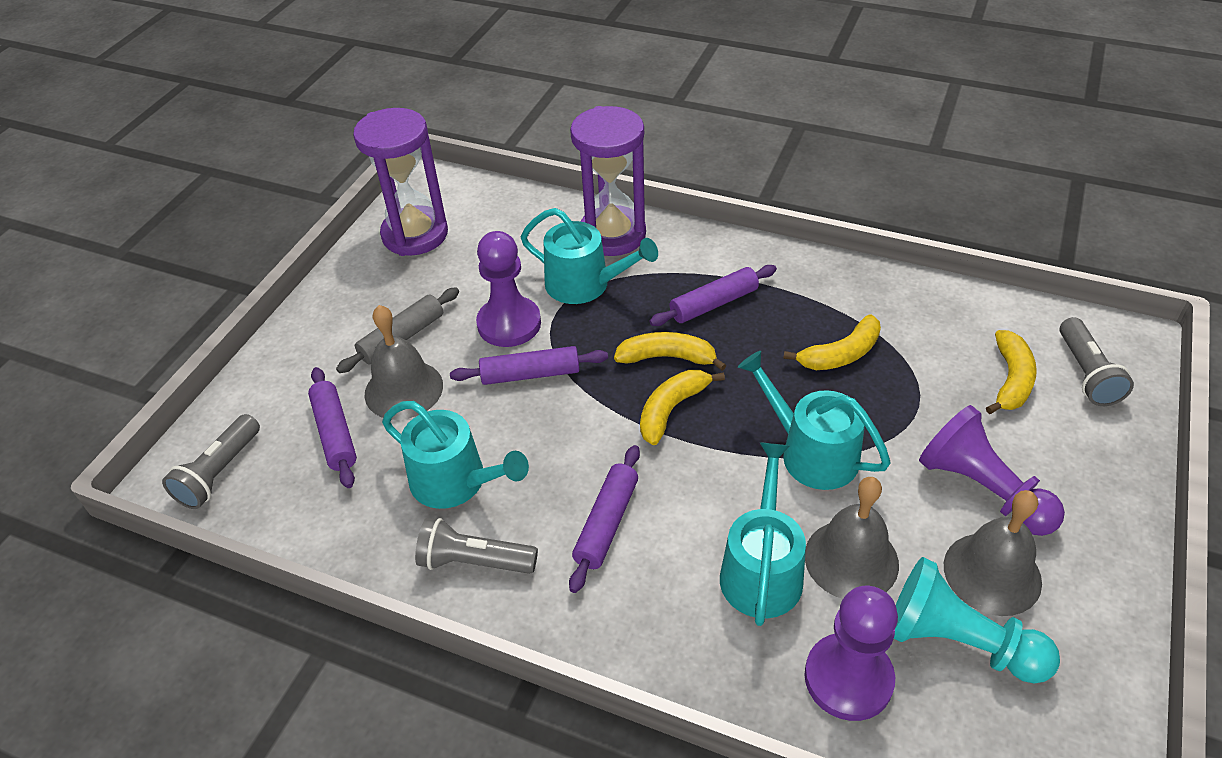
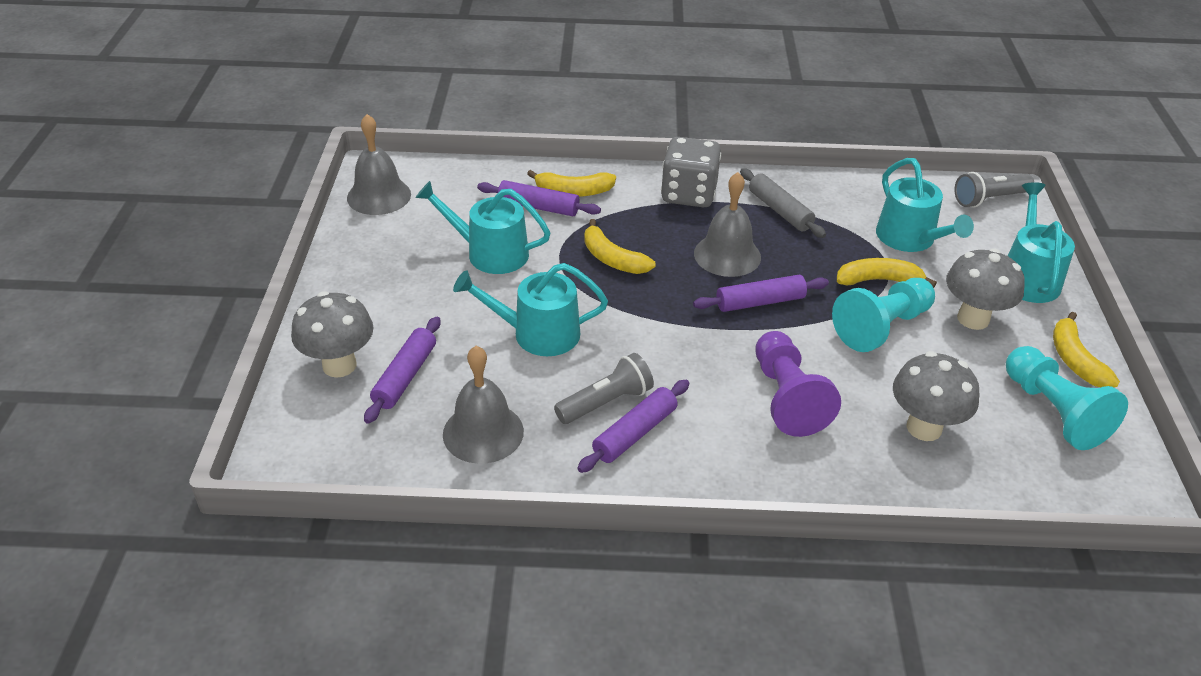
grey dice: none = 0 -> [661,137,721,207] = 1
grey flashlight: [162,414,260,509] [415,518,538,574] [1059,317,1134,406] = 3 -> [554,353,654,424] [954,172,1034,207] = 2
grey mushroom: none = 0 -> [291,291,374,378] [893,351,979,441] [946,248,1025,330] = 3
purple hourglass: [353,108,448,256] [570,106,646,256] = 2 -> none = 0
purple pawn: [476,231,541,347] [804,586,898,721] [919,405,1065,536] = 3 -> [755,331,841,437] = 1
turquoise pawn: [894,557,1060,684] = 1 -> [832,278,935,352] [1006,346,1128,450] = 2

